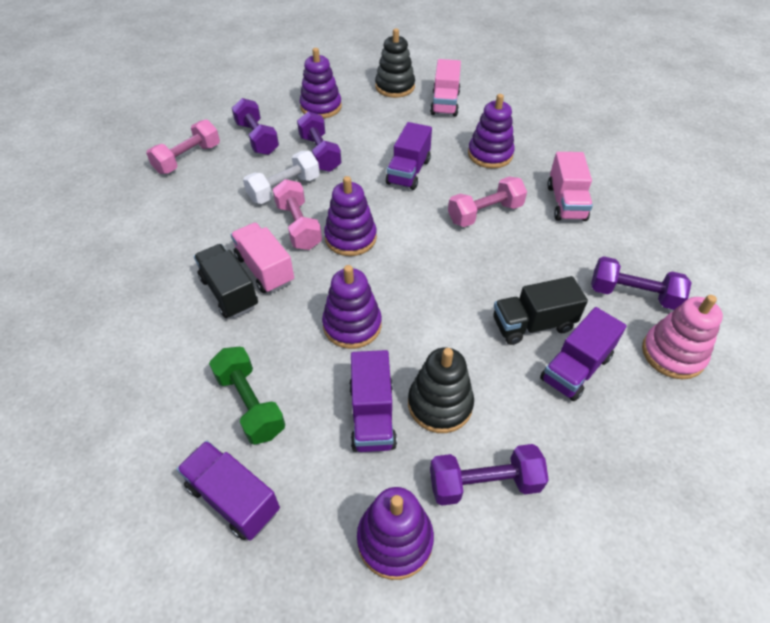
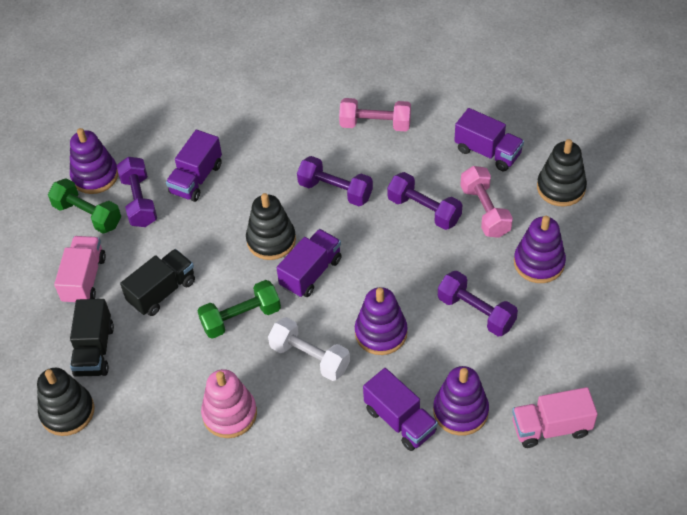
black stacking toy: [375,28,415,98] [408,347,474,433] = 2 -> [37,368,95,436] [246,193,296,260] [537,139,587,207] = 3
green dumbbell: [209,347,285,445] = 1 -> [48,178,121,234] [197,280,281,339] = 2
pink dumbbell: [146,119,220,174] [273,179,322,250] [448,176,527,227] = 3 -> [339,98,411,131] [460,166,513,238] = 2
pink truck: [231,223,294,293] [430,59,461,117] [547,152,593,221] = 3 -> [54,236,106,304] [512,387,598,448] = 2
purple stacking toy: [300,48,342,119] [322,265,382,349] [324,176,377,256] [357,487,434,580] [468,94,515,169] = 5 -> [70,128,118,194] [355,287,408,355] [433,366,489,436] [514,216,566,283] = 4

